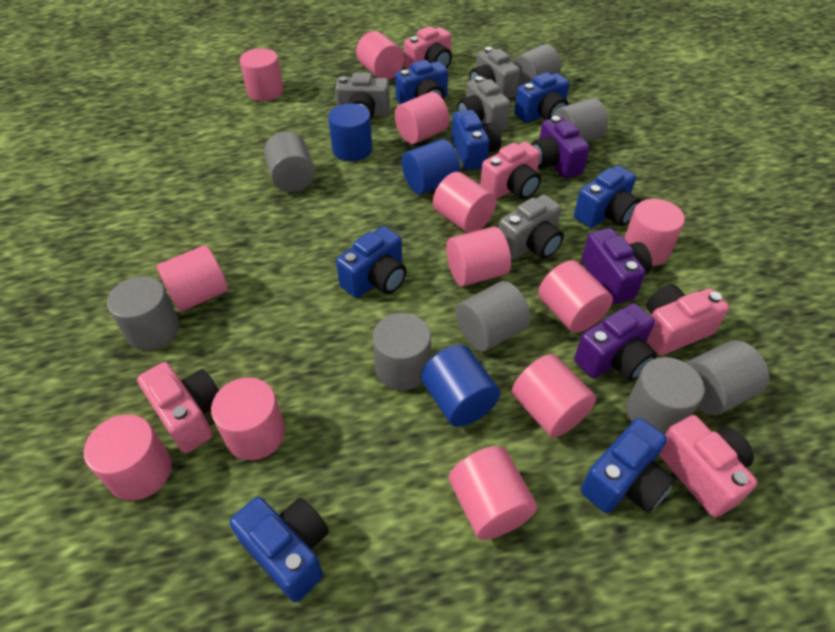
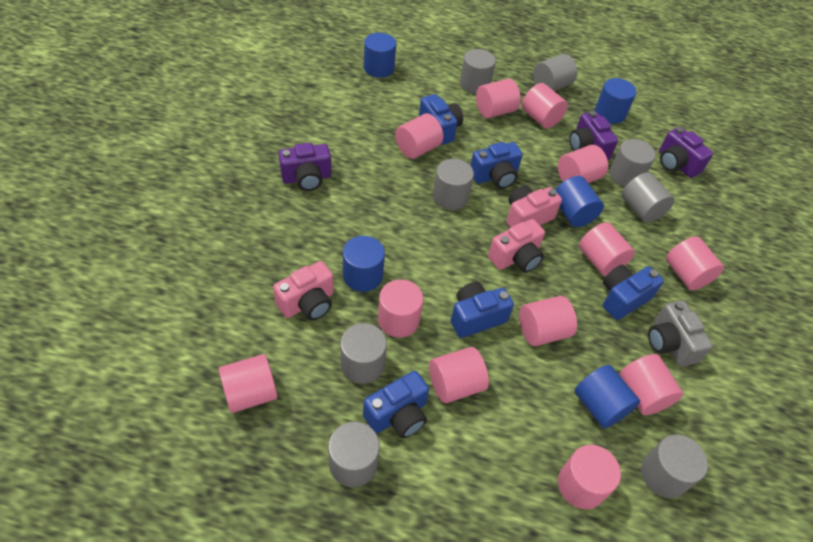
blue camera: [230,497,329,602] [336,226,407,298] [395,60,448,104] [452,110,501,171] [514,72,570,123] [574,165,640,228] [581,418,675,513] = 7 -> [363,371,429,438] [419,94,463,145] [451,282,514,338] [470,142,523,189] [603,265,664,320] = 5
blue cylinder: [328,103,372,161] [402,139,460,194] [421,345,500,427] = 3 -> [343,236,385,292] [364,33,396,78] [556,176,604,227] [575,365,640,429] [595,78,637,124] = 5
grey camera: [335,72,390,119] [457,76,510,131] [469,47,520,99] [499,195,564,260] = 4 -> [648,300,713,367] = 1
pink camera: [137,362,219,453] [404,26,452,69] [480,142,541,199] [646,284,729,355] [659,415,757,517] = 5 -> [273,261,334,320] [488,219,545,273] [507,185,562,228] = 3

